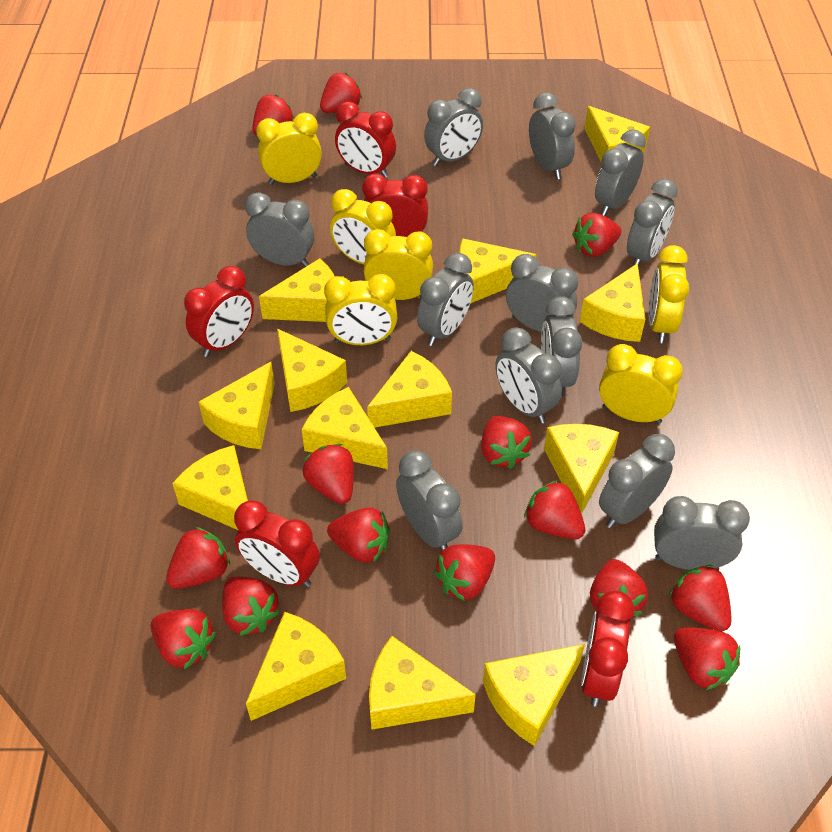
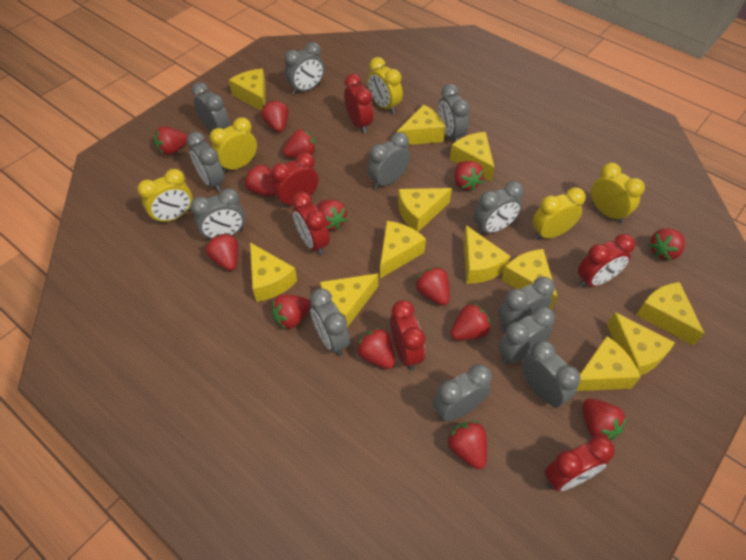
red clock: [184,266,254,357] [234,500,320,587] [335,102,396,178] [362,174,428,237] [581,590,634,707] = 5 -> [271,152,319,208] [292,192,330,255] [344,74,373,133] [390,300,425,371] [544,436,615,491] [578,234,635,288] = 6
yellow cheese: [172,445,248,530] [199,362,275,449] [246,612,346,721] [259,258,335,322] [277,329,347,412] [302,387,388,469] [367,351,452,428] [369,636,476,730] [460,238,537,303] [483,644,585,746] [544,424,619,514] [580,263,645,342] [584,106,650,161] = 13 -> [229,69,266,111] [250,242,297,302] [320,273,378,327] [380,221,426,278] [397,105,445,145] [398,188,452,232] [450,132,495,182] [463,225,511,284] [501,249,557,310] [577,336,641,391] [607,312,675,376] [636,282,705,346] = 12
yellow clock: [256,113,322,185] [324,274,397,345] [330,189,396,264] [363,229,433,300] [599,344,683,424] [649,245,689,343] = 6 -> [137,169,193,224] [210,117,257,173] [367,57,403,114] [532,187,586,240] [591,163,645,223] = 5

